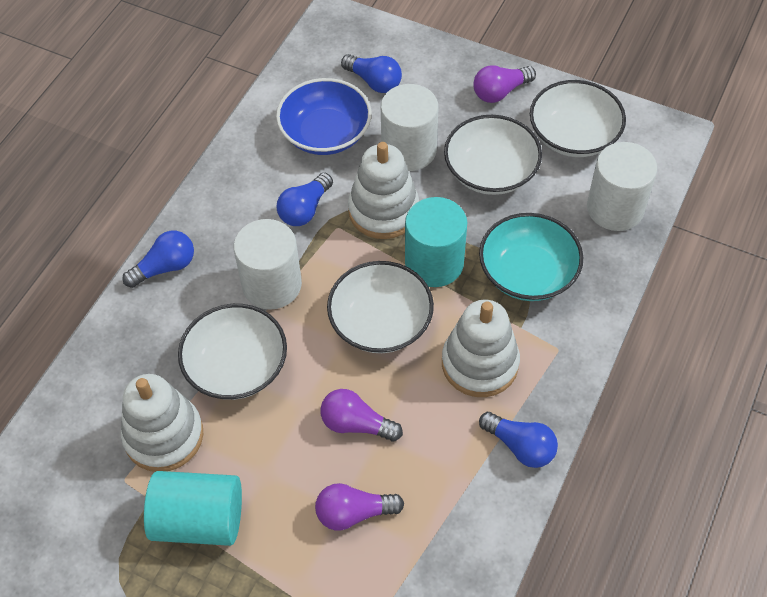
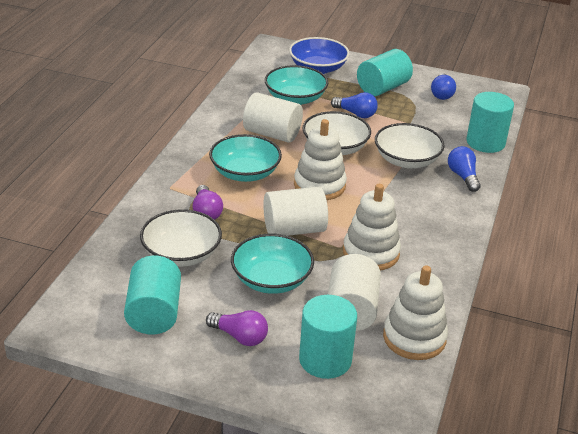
blue light bulb: [122,231,194,288] [277,173,333,226] [341,54,402,93] [479,412,558,468] = 4 -> [331,92,378,118] [431,73,456,100] [448,146,481,192] = 3
purple light bulb: [315,483,404,530] [320,389,403,442] [473,65,536,103] = 3 -> [193,185,223,220] [206,310,268,346] = 2
turquoise bowl: [479,213,583,301] = 1 -> [209,134,282,182] [231,234,314,294] [265,65,328,105] = 3
turquoise cylinder: [144,471,242,546] [405,197,467,287] = 2 -> [124,255,181,334] [299,295,357,379] [357,49,413,96] [466,92,514,153] = 4
white bowl: [178,304,287,400] [327,261,434,353] [444,115,542,195] [530,80,626,157] = 4 -> [140,209,222,267] [303,111,371,155] [375,123,445,168] = 3

